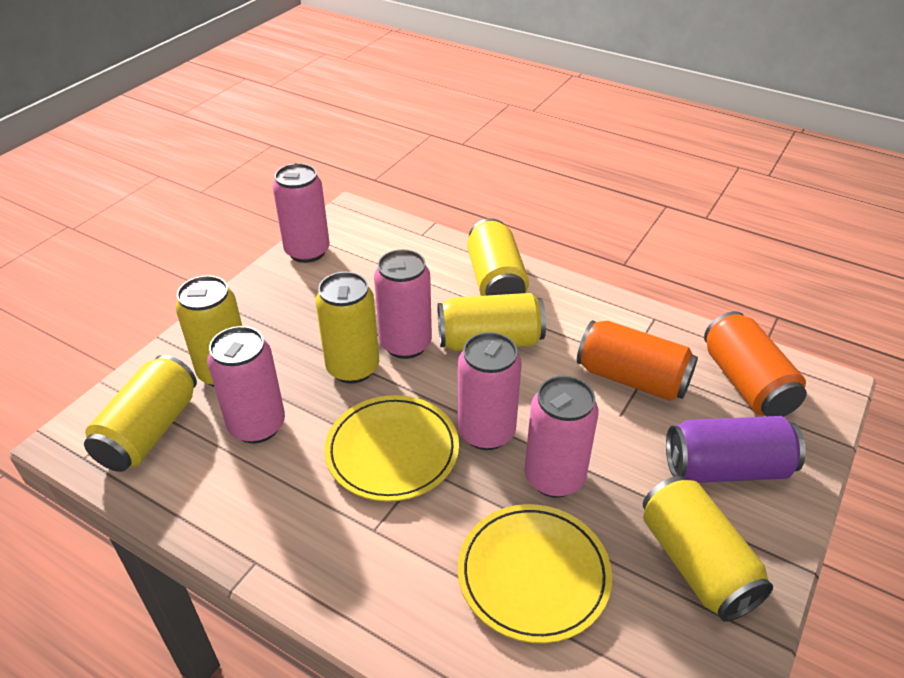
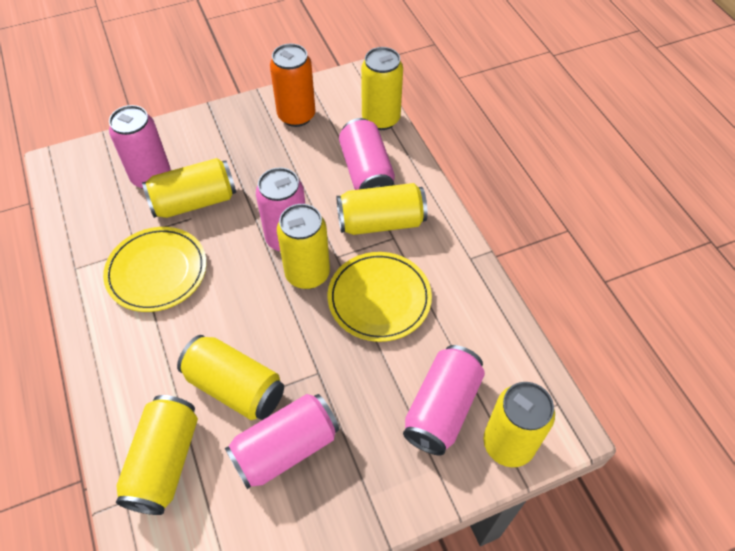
orange can: [577,320,698,401] [704,311,807,417] = 2 -> [270,44,316,127] = 1
purple can: [666,416,806,483] = 1 -> none = 0
yellow can: [84,355,197,472] [175,275,242,387] [315,272,379,384] [438,293,546,351] [467,218,529,296] [643,476,773,622] = 6 -> [116,395,198,515] [142,158,236,218] [177,335,284,420] [277,204,330,289] [336,183,428,235] [361,47,403,130] [483,382,555,467] = 7

